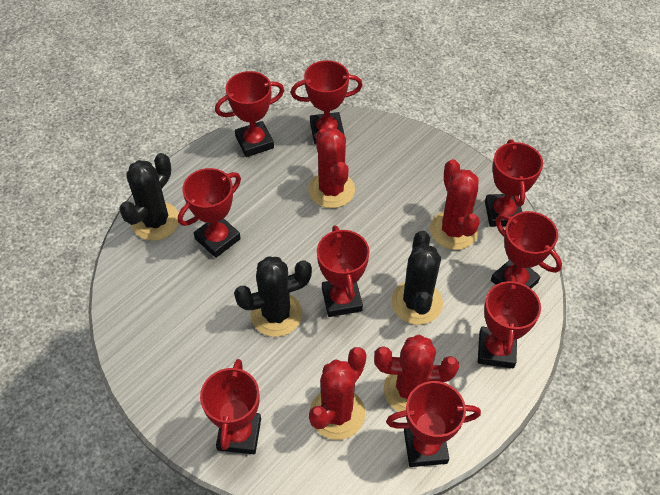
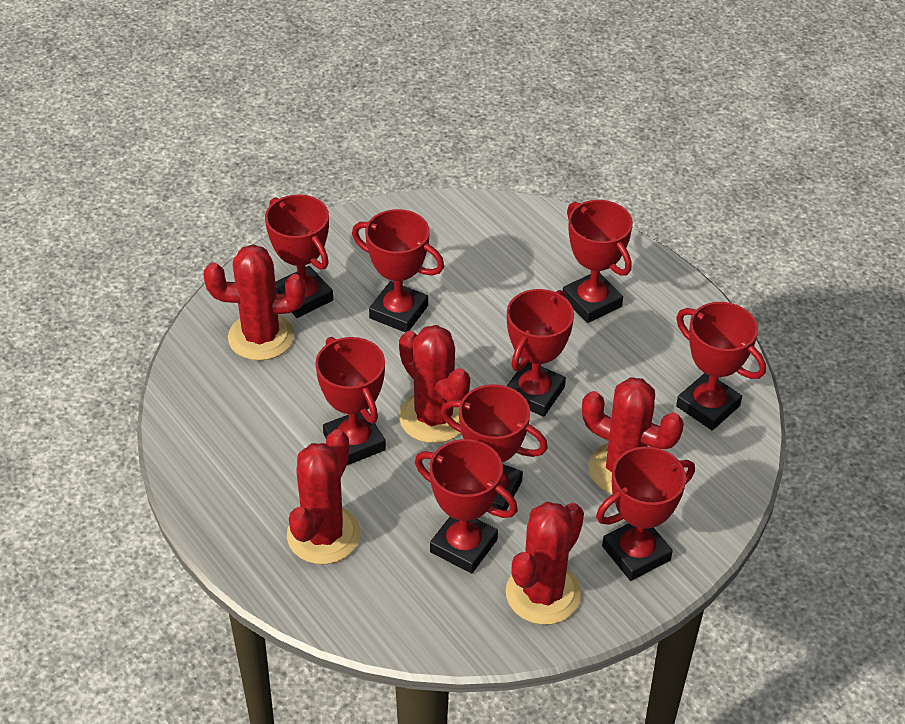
black cactus: [119,153,179,241] [234,256,312,337] [391,231,443,325] = 3 -> none = 0
red cactus: [308,128,355,208] [309,347,367,440] [374,335,459,412] [430,159,480,250] = 4 -> [204,244,306,361] [287,429,361,564] [399,325,470,443] [506,502,584,625] [582,377,684,494] = 5

